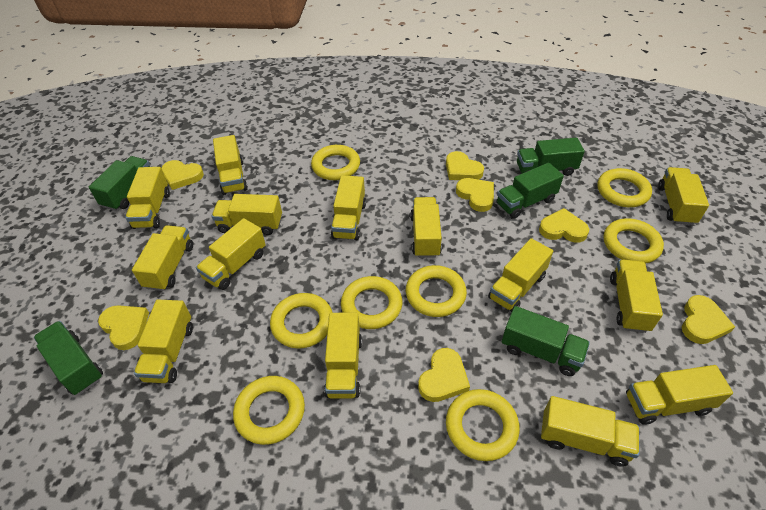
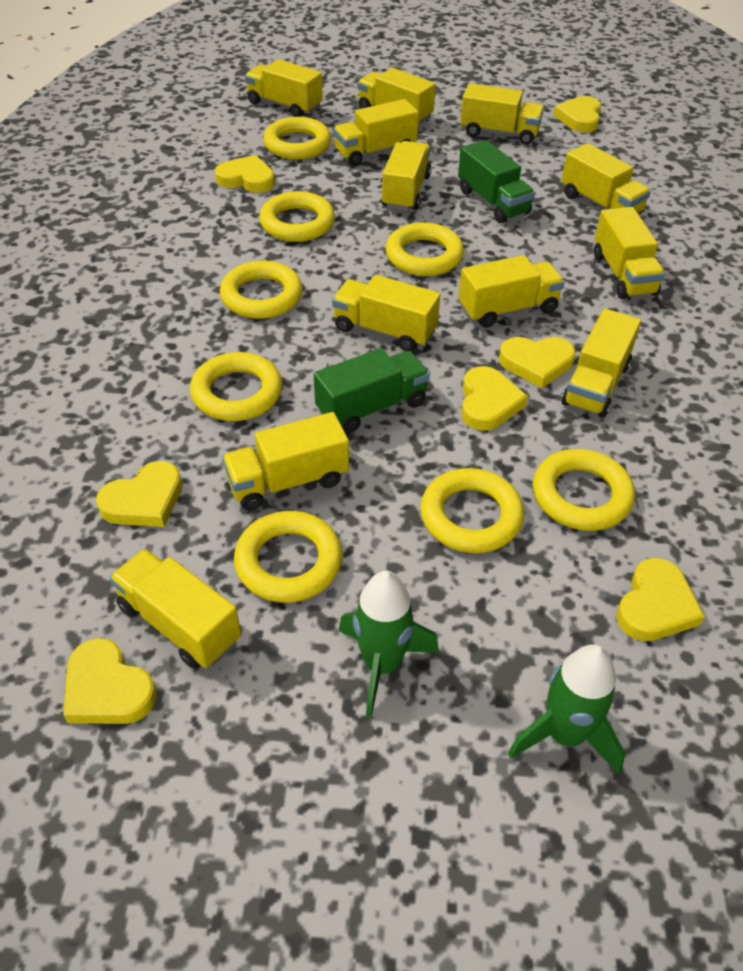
green rocket: none = 0 -> [339,571,439,719] [508,645,625,774] = 2
green truck: [34,321,103,395] [89,156,150,211] [496,163,564,219] [502,306,590,376] [517,138,585,176] = 5 -> [314,348,430,433] [458,140,535,223] = 2
yellow truck: [125,167,170,229] [132,225,193,291] [134,300,193,383] [196,218,266,290] [212,194,282,235] [213,135,248,195] [324,313,362,398] [331,175,366,240] [410,197,442,258] [488,238,553,312] [541,396,639,467] [610,260,663,333] [626,365,733,425] [658,167,709,225] = 14 -> [109,549,241,669] [222,412,349,511] [245,59,323,117] [332,275,440,351] [333,99,419,166] [357,68,435,125] [381,141,431,211] [459,255,565,328] [460,83,544,145] [561,143,651,214] [562,308,641,418] [594,207,665,299] = 12

